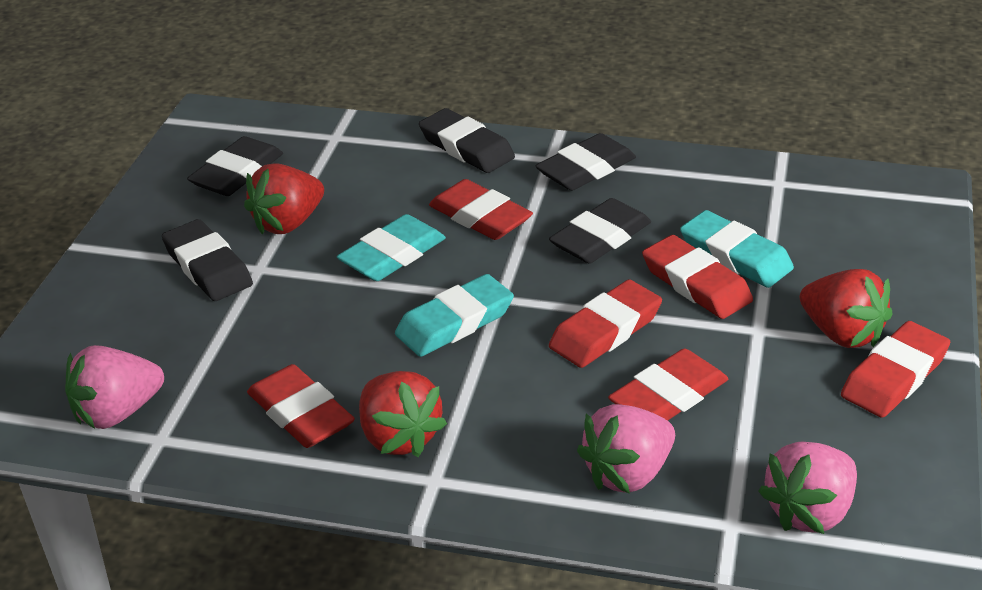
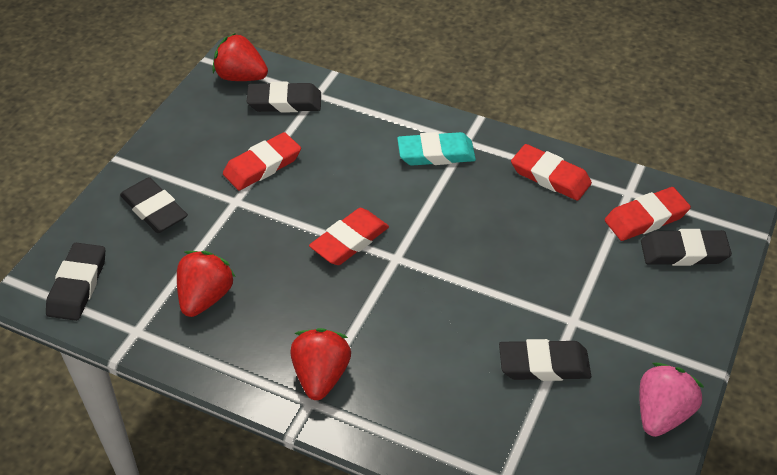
pink strawberry: [65,345,164,429] [577,404,675,494] [759,442,857,534] = 3 -> [639,363,705,437] = 1
red eraser: [247,364,355,448] [429,179,533,240] [549,280,662,368] [608,349,728,421] [642,235,753,319] [841,321,950,418] = 6 -> [223,132,301,190] [309,208,389,265] [511,144,592,201] [605,187,691,241] = 4
turquoise eraser: [337,214,446,281] [395,274,514,357] [680,210,794,288] = 3 -> [397,132,476,166] = 1

